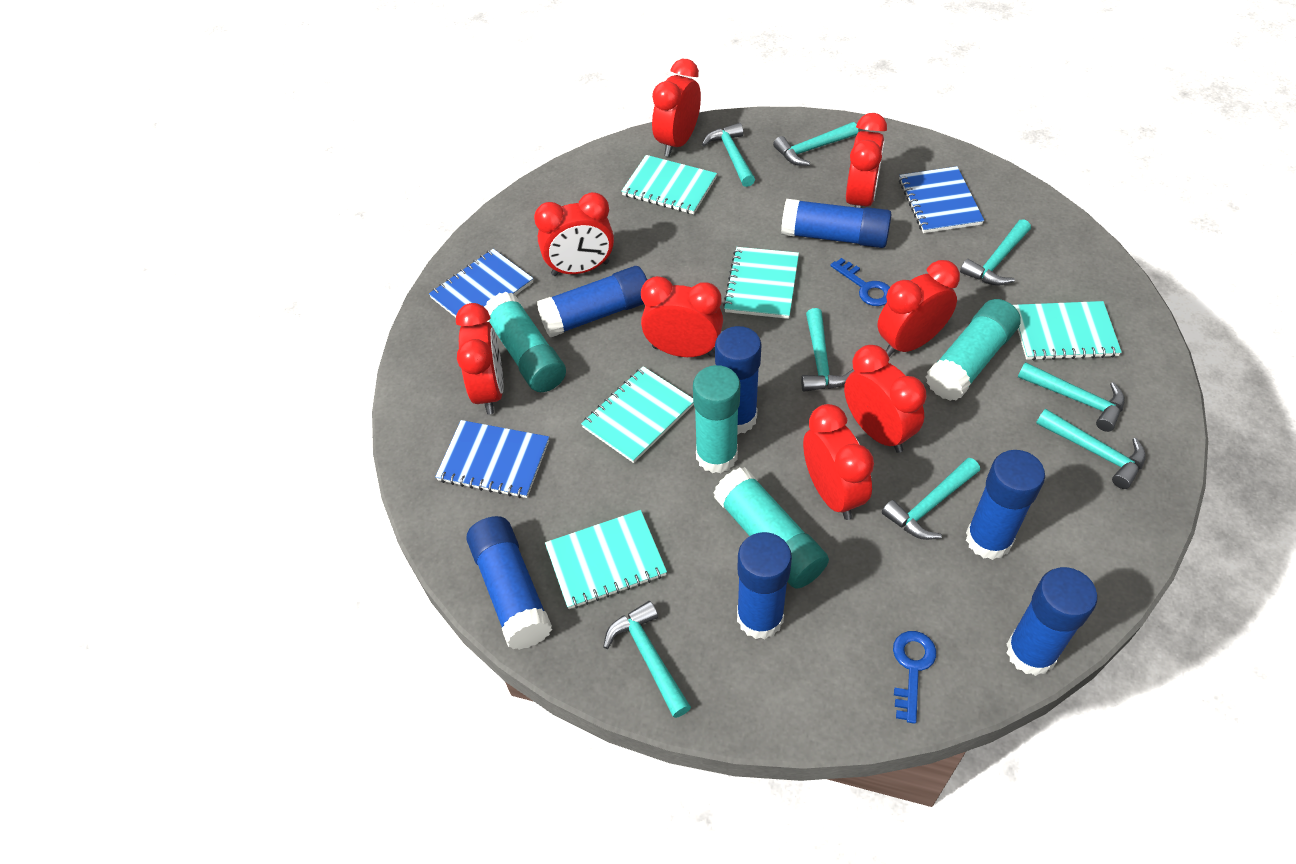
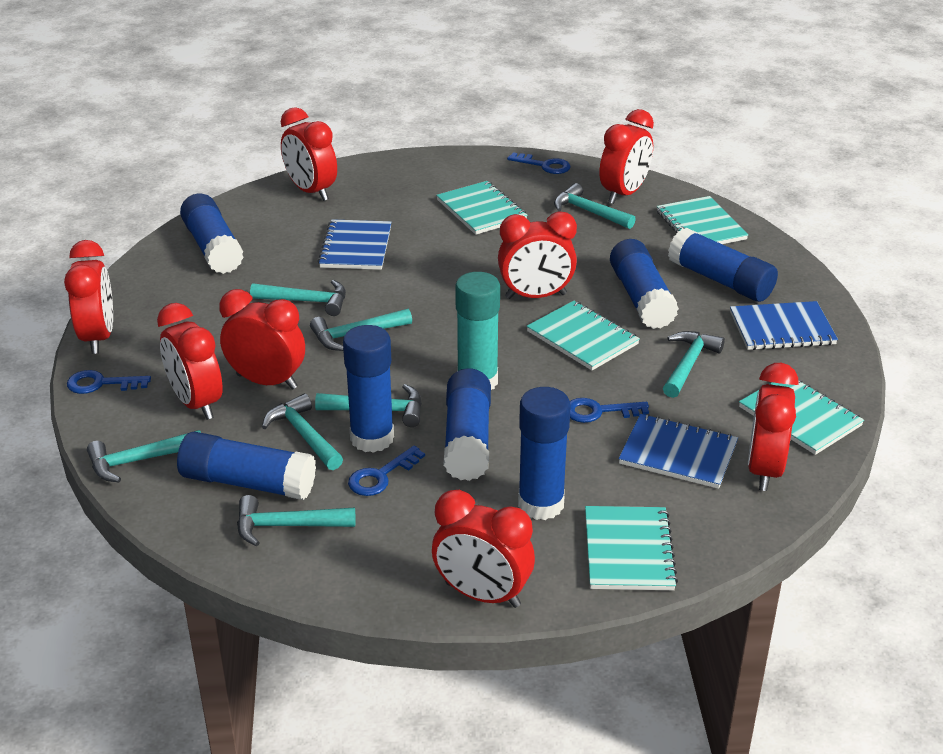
blue key: [830,258,890,306] [893,631,936,724] = 2 -> [67,370,151,394] [348,446,425,496] [507,152,571,174] [570,398,649,423] = 4
turquoise glue stick: [484,292,566,392] [693,365,740,473] [713,467,829,589] [926,299,1021,401] = 4 -> [455,272,500,390] = 1

